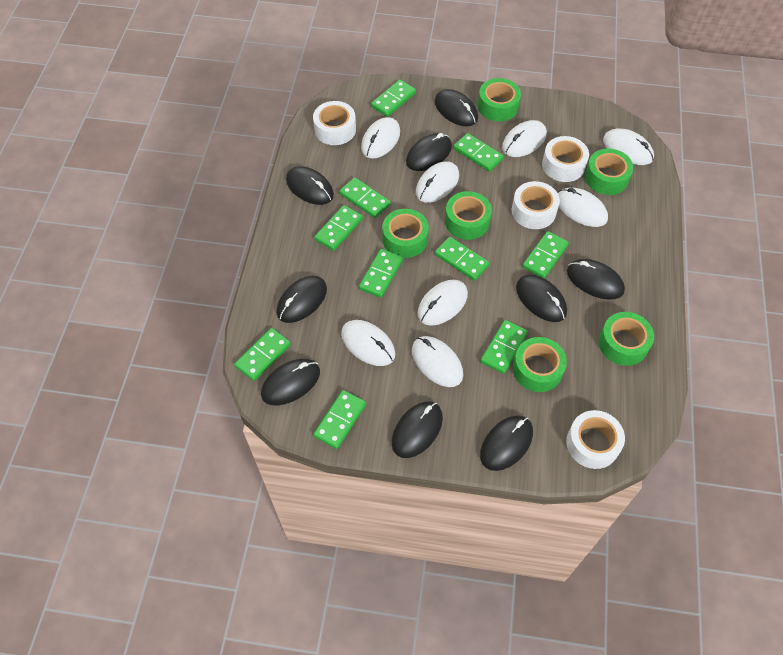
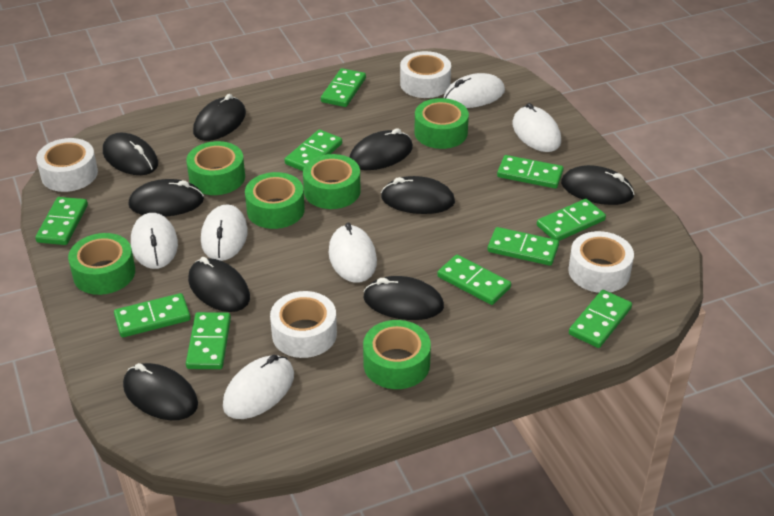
white mouse: [341,320,395,366] [361,117,400,158] [412,336,463,387] [416,161,459,203] [418,280,468,326] [502,120,547,157] [558,187,608,227] [603,129,654,165] = 8 -> [131,213,178,269] [201,204,248,261] [223,355,294,419] [329,223,377,283] [444,73,505,108] [512,103,561,152] = 6

